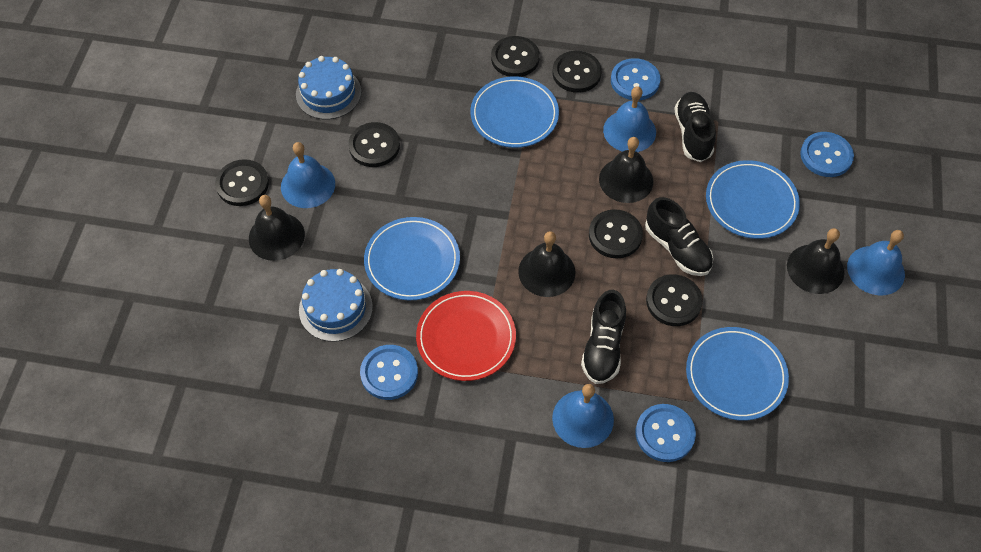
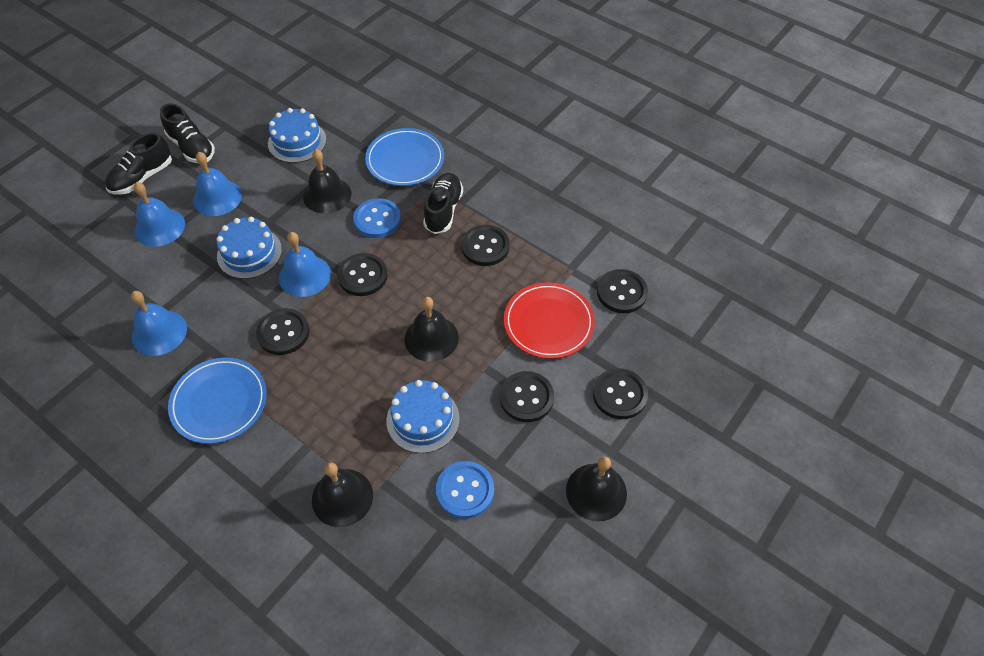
blue button: [360,345,418,400] [611,58,661,101] [636,404,696,462] [800,132,854,177] = 4 -> [353,198,401,238] [436,461,494,519] = 2
blue cake: [296,56,361,120] [299,269,373,342] = 2 -> [217,217,282,279] [268,108,326,163] [387,380,460,453] = 3
blue plate: [364,217,460,300] [470,76,559,148] [686,327,789,421] [706,160,800,239] = 4 -> [168,358,267,444] [365,128,444,186] = 2

